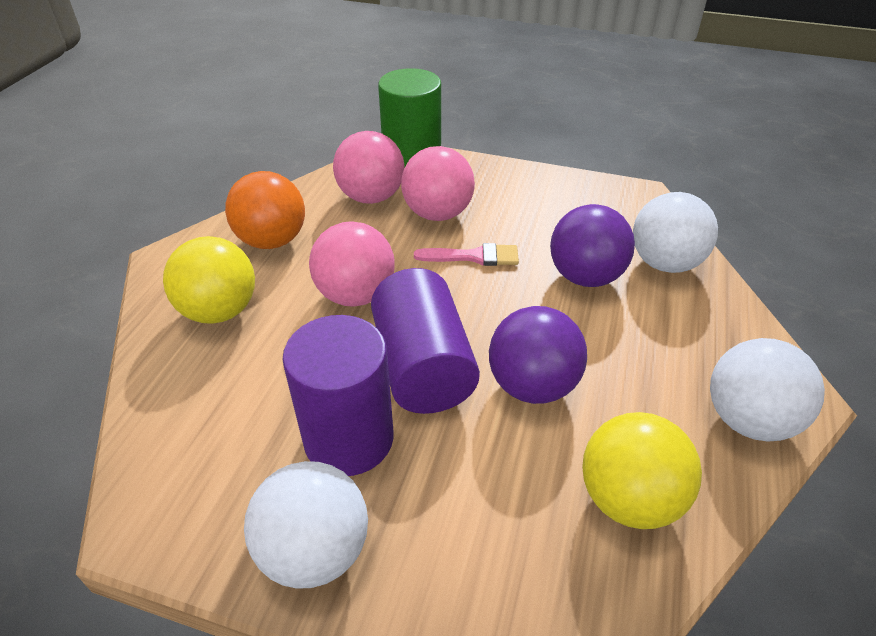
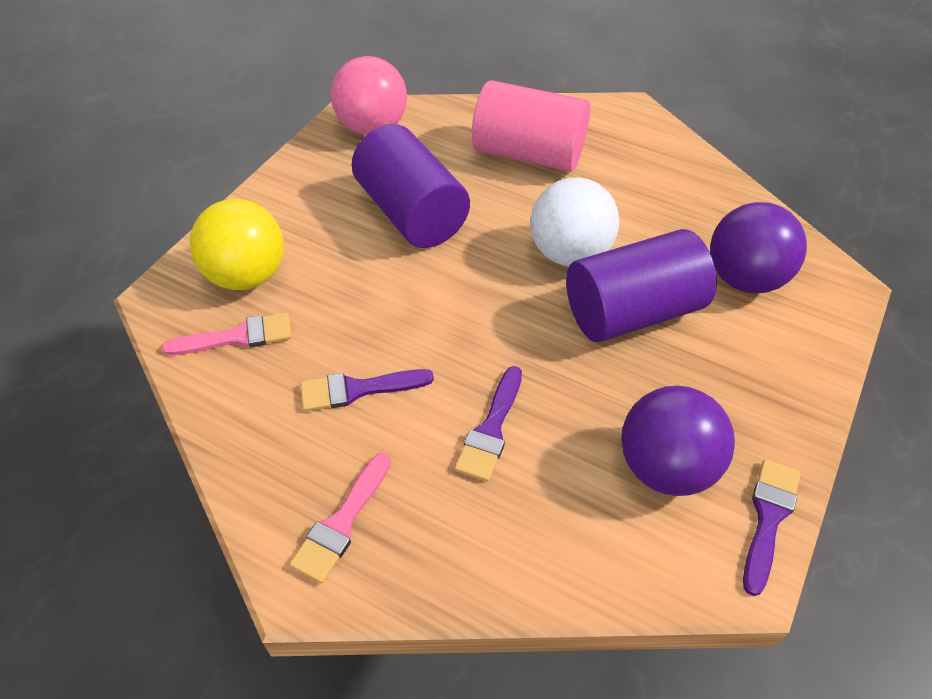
green cylinder: [378,68,441,168] = 1 -> none = 0
orange ball: [225,171,305,249] = 1 -> none = 0
pink ball: [309,221,395,307] [333,131,405,204] [401,146,475,221] = 3 -> [331,56,407,135] = 1
pink brush: [414,243,519,266] = 1 -> [162,313,292,355] [289,452,391,583] = 2
pink cylinder: none = 0 -> [472,80,590,172] = 1
purple brush: none = 0 -> [300,369,434,411] [455,366,522,482] [743,459,801,596] = 3
white ball: [244,461,368,589] [633,192,718,273] [710,338,825,442] = 3 -> [530,177,619,266] = 1
yellow ball: [163,236,255,324] [582,412,702,529] = 2 -> [190,199,284,290] = 1

